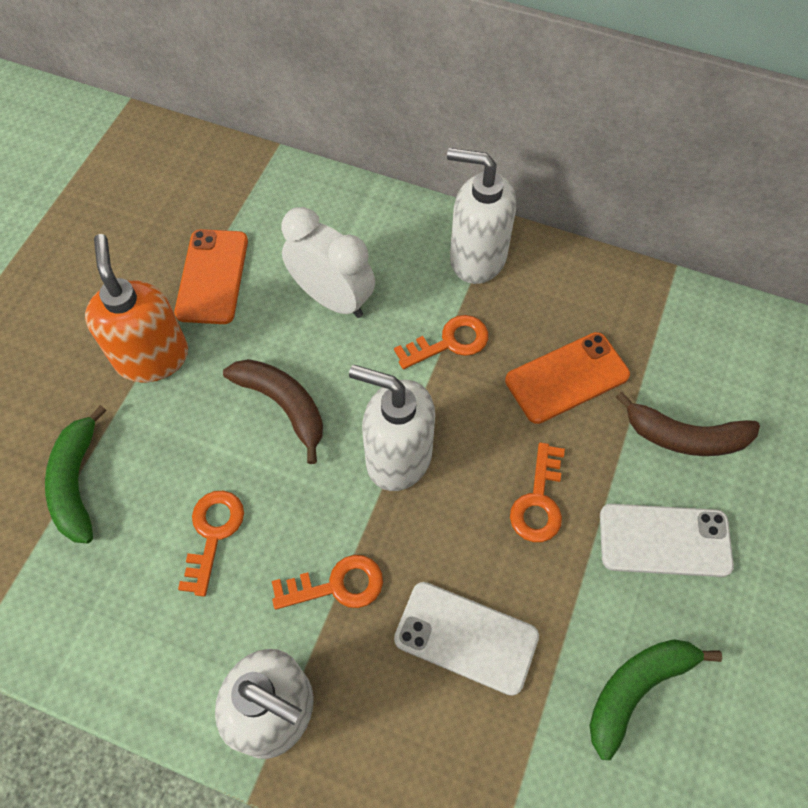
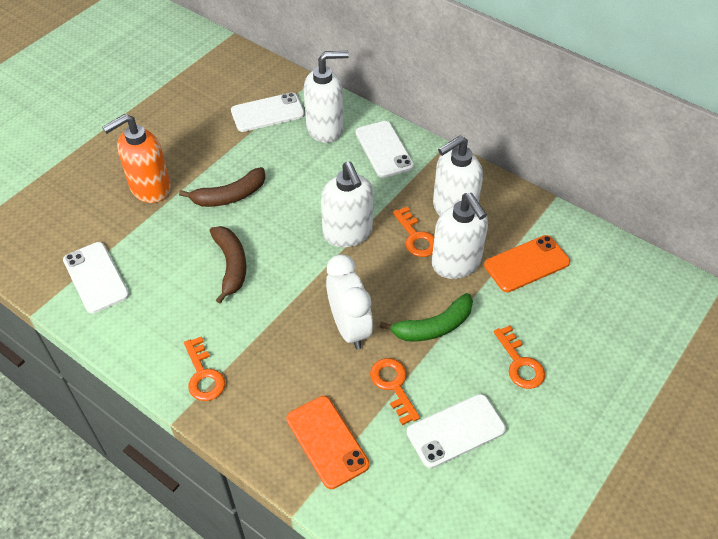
green banana: [45,405,107,543] [589,639,722,760] = 2 -> [380,293,473,341] = 1
white phone: [394,582,539,696] [600,504,734,577] = 2 -> [63,242,129,314] [231,92,305,132] [356,121,414,178] [407,394,506,468] = 4
white soap dispenser: [215,649,314,759] [349,365,435,491] [447,148,516,284] = 3 -> [304,51,349,143] [321,162,373,247] [432,193,488,279] [433,136,483,216] = 4

